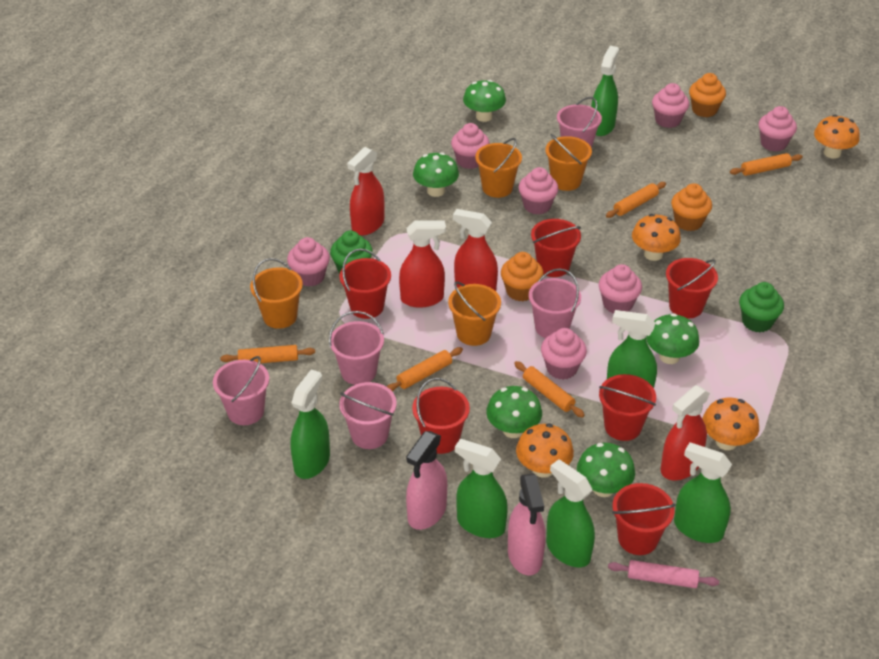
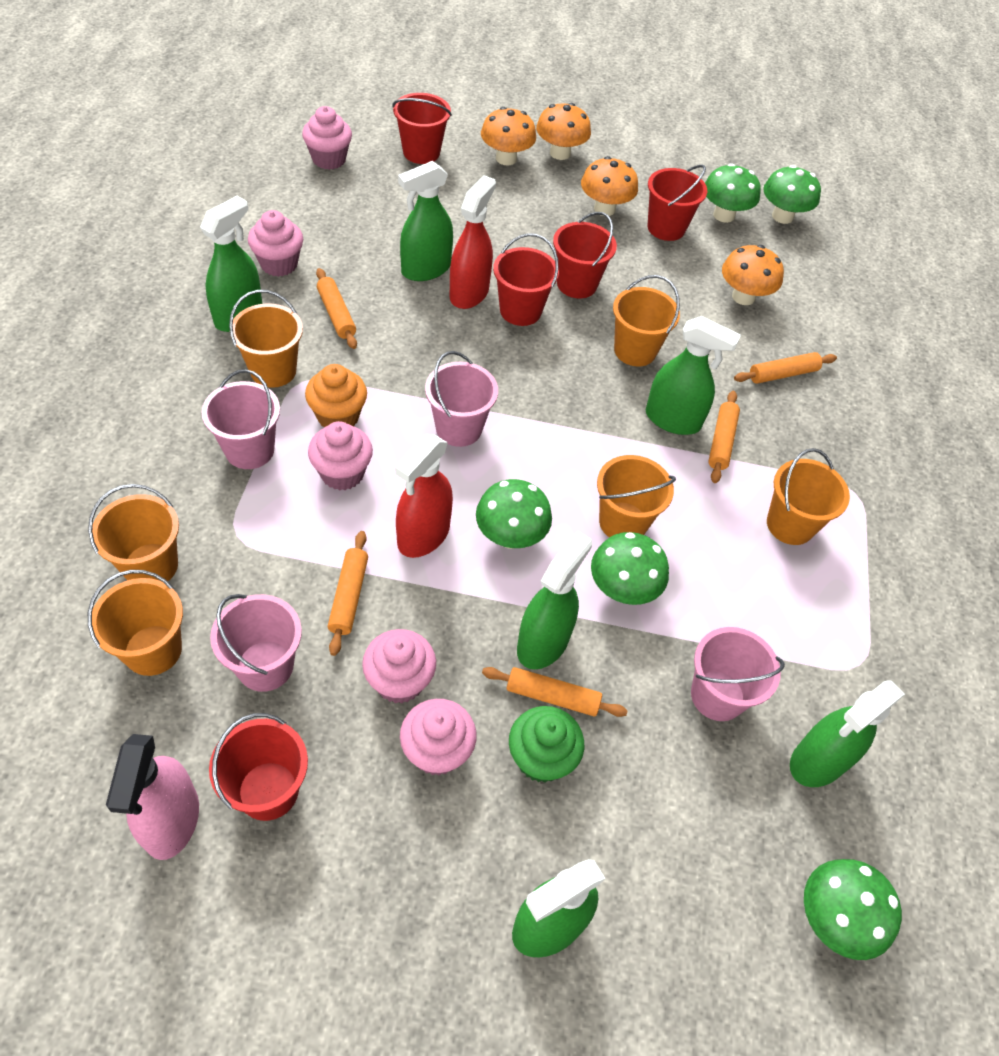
green cupcake: [330,230,373,274] [739,282,784,332] = 2 -> [509,706,584,783] = 1
orange bucket: [250,258,303,329] [448,281,501,346] [475,138,522,198] [545,134,592,191] = 4 -> [88,484,179,581] [88,570,183,676] [229,290,303,388] [597,455,676,537] [613,275,680,366] [767,448,850,545] = 6
orange cupcake: [501,252,544,301] [671,183,712,231] [689,73,726,117] = 3 -> [305,364,367,427] = 1
pink bucket: [213,356,269,425] [329,311,384,385] [339,382,397,449] [529,268,581,338] [557,97,602,149] = 5 -> [202,369,280,469] [210,594,302,692] [425,351,498,447] [691,627,785,721] = 4
pink cupcake: [287,237,330,287] [451,123,489,169] [519,167,559,215] [541,328,587,380] [599,264,642,313] [652,83,689,128] [758,106,797,152] = 7 -> [248,210,303,277] [302,106,352,170] [308,421,373,491] [362,629,436,704] [400,699,477,776] = 5
pink rolling pin: [608,560,719,588] = 1 -> none = 0
pink spray bottle: [406,431,447,530] [508,473,546,575] = 2 -> [106,734,199,860] = 1
red bucket: [340,248,391,319] [412,378,470,454] [531,219,581,277] [599,374,656,441] [612,483,676,555] [666,258,718,318] = 6 -> [209,713,308,821] [392,93,452,164] [493,233,559,326] [553,212,617,298] [647,165,707,241] = 5
red spray bottle: [347,147,384,236] [399,220,446,308] [453,209,498,291] [661,385,710,481] = 4 -> [396,434,453,558] [450,175,496,309] = 2

